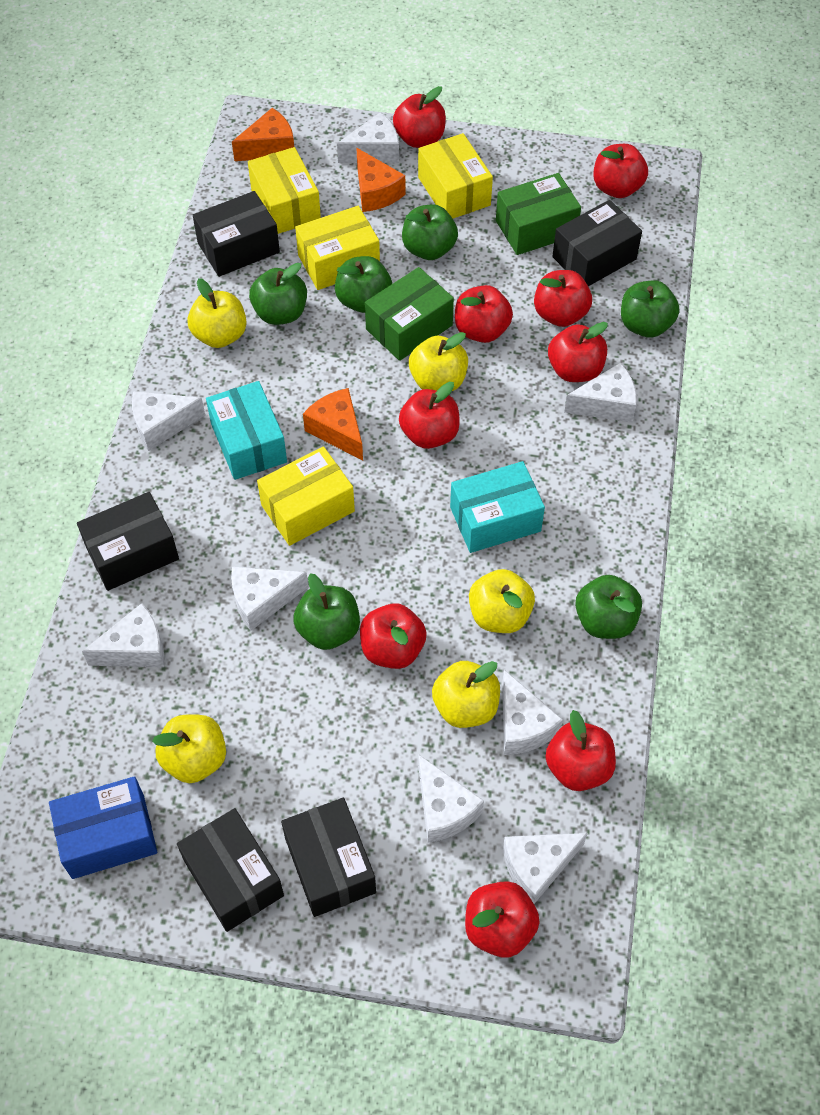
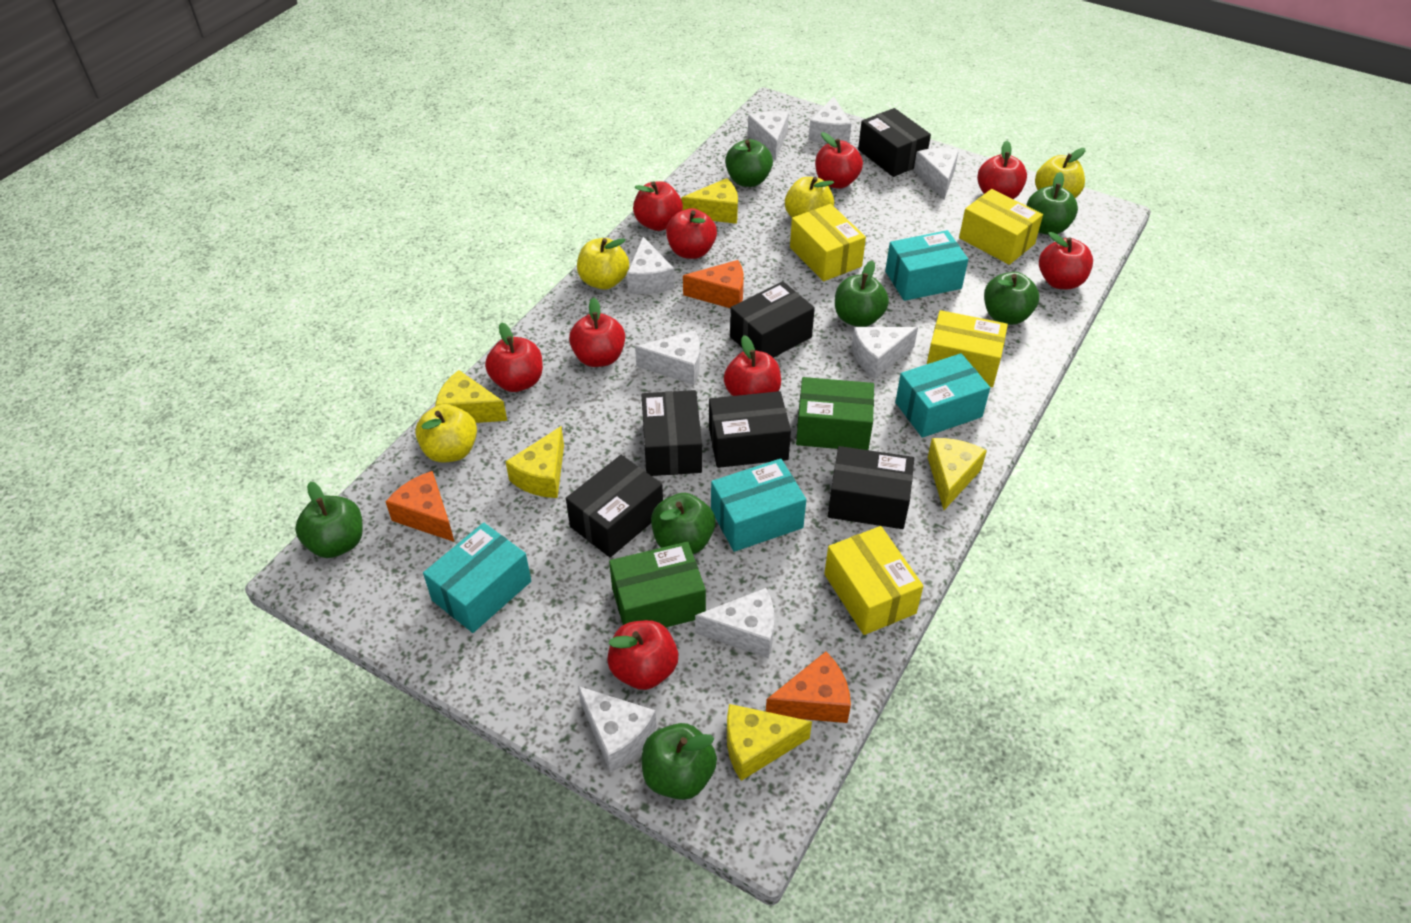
black box: [77,492,179,591] [177,808,284,932] [193,191,280,277] [281,798,376,917] [552,200,642,286] = 5 -> [566,455,663,557] [641,390,702,476] [709,391,791,468] [730,281,815,358] [828,446,914,529] [858,108,931,177] = 6
blue box: [49,776,157,879] = 1 -> none = 0
green apple: [249,263,307,325] [293,573,360,650] [335,256,392,313] [402,204,458,260] [575,575,642,639] [621,280,679,338] = 6 -> [295,482,363,558] [642,723,717,800] [651,493,716,554] [725,139,773,187] [835,260,889,327] [984,272,1039,325] [1026,172,1078,235] = 7
turquoise box: [206,381,287,480] [450,461,545,553] = 2 -> [423,523,531,633] [711,459,806,552] [885,230,968,301] [895,353,990,438] = 4
yellow apple: [152,714,226,783] [187,278,247,348] [409,332,468,391] [432,661,500,728] [469,569,535,633] = 5 -> [415,404,477,462] [577,238,629,290] [785,177,834,218] [1035,148,1085,198] = 4
yellow cheese: none = 0 -> [435,370,507,423] [505,426,564,498] [681,178,738,224] [727,704,812,781] [928,438,987,510] = 5

